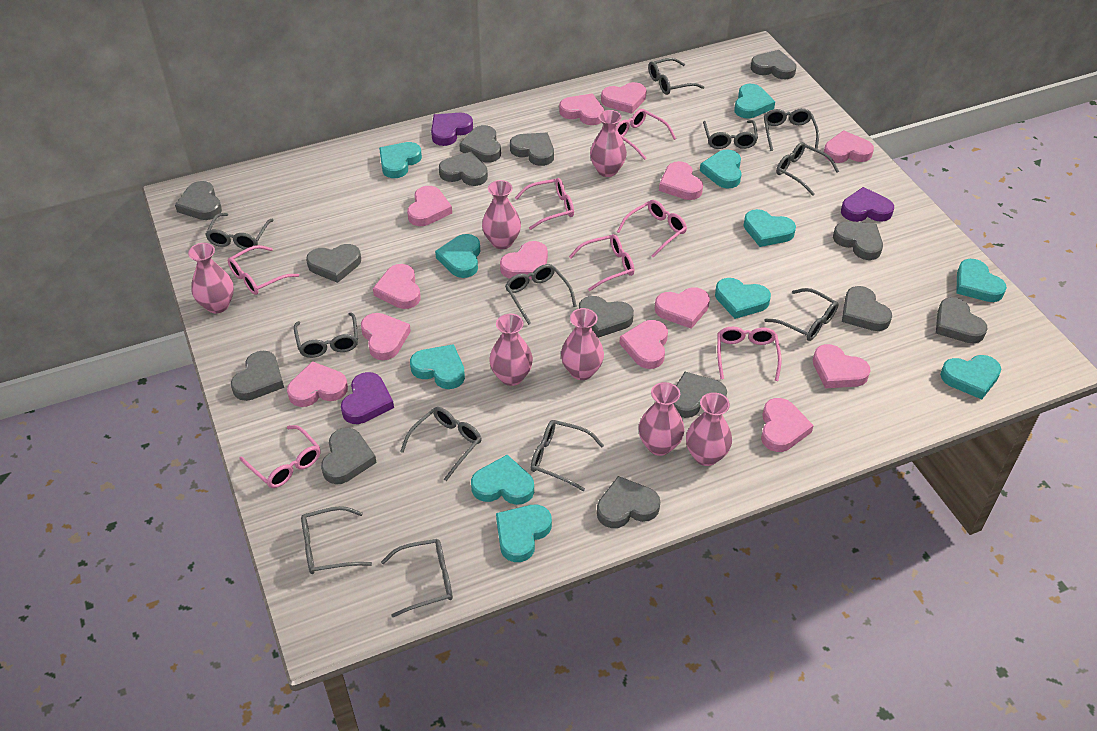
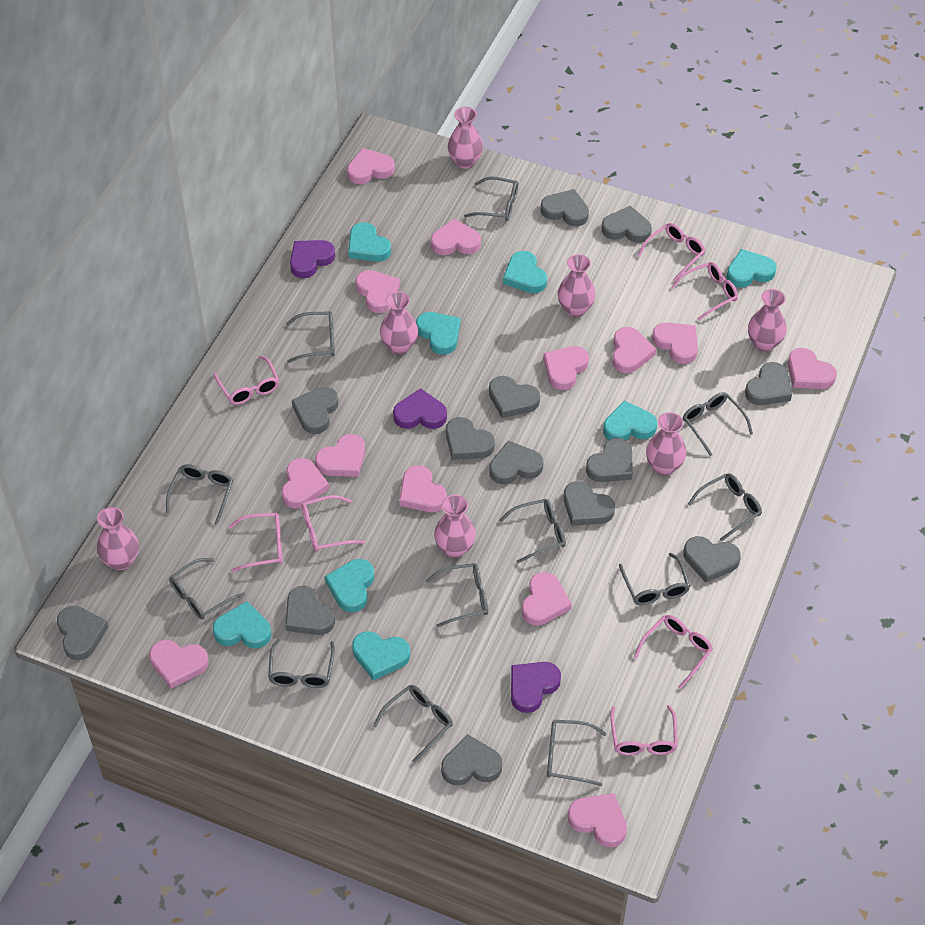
grey heart: [175,181,222,220] [231,351,284,401] [306,244,361,283] [321,428,377,484] [439,152,488,186] [459,125,501,163] [510,132,554,166] [579,296,634,338] [597,476,660,528] [673,372,727,418] [751,50,796,79] [833,222,883,260] [842,286,892,331] [936,297,988,344] = 14 -> [57,606,108,660] [285,586,335,635] [292,386,338,434] [441,734,502,786] [446,417,495,460] [489,376,540,418] [489,441,543,484] [541,189,589,226] [564,481,615,526] [586,438,633,482] [602,206,652,243] [683,536,741,583] [745,362,792,405] = 13
turquoise heart: [379,142,422,178] [410,344,465,389] [435,234,480,278] [471,455,534,505] [496,505,552,562] [700,149,742,189] [715,278,771,319] [734,84,775,119] [743,209,796,247] [940,355,1001,399] [956,259,1007,302] = 11 -> [213,601,271,649] [325,559,374,612] [348,222,391,262] [352,631,410,680] [416,312,460,355] [503,251,547,293] [603,400,657,440] [726,249,777,288] = 8

